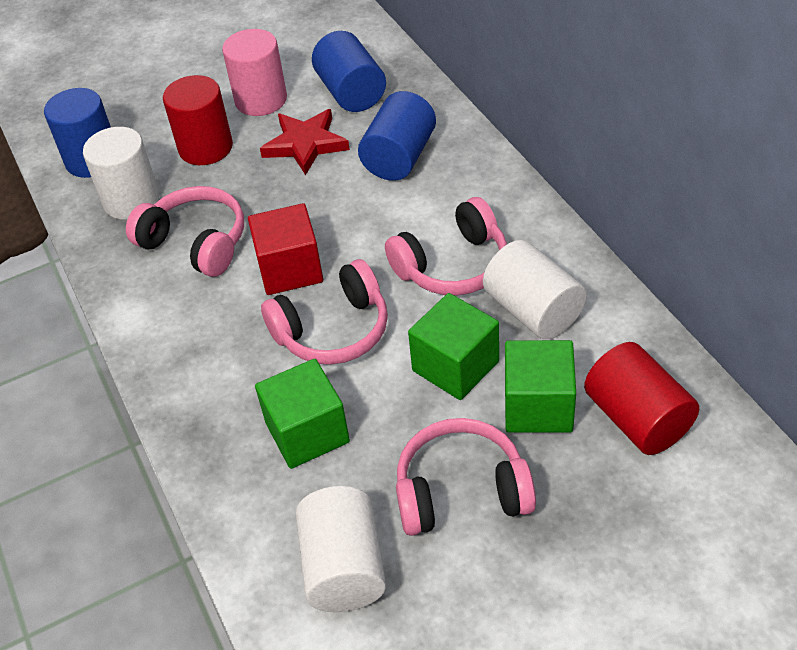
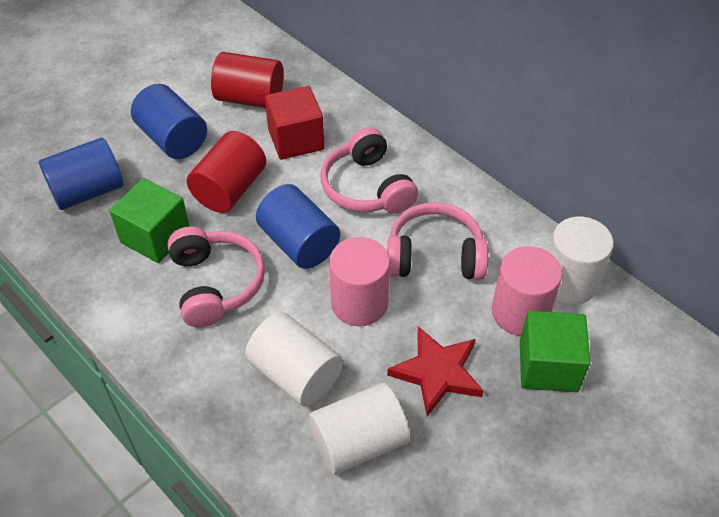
green cube: [255,359,350,469] [408,293,499,400] [505,340,576,433] = 3 -> [109,178,190,263] [520,311,590,392] = 2
pink cylinder: [222,29,287,116] = 1 -> [329,237,390,327] [492,246,562,336] = 2
pink headphones: [126,186,244,277] [261,259,388,365] [385,197,507,296] [396,418,536,536] = 4 -> [167,227,265,327] [321,127,418,214] [387,202,488,280] = 3

